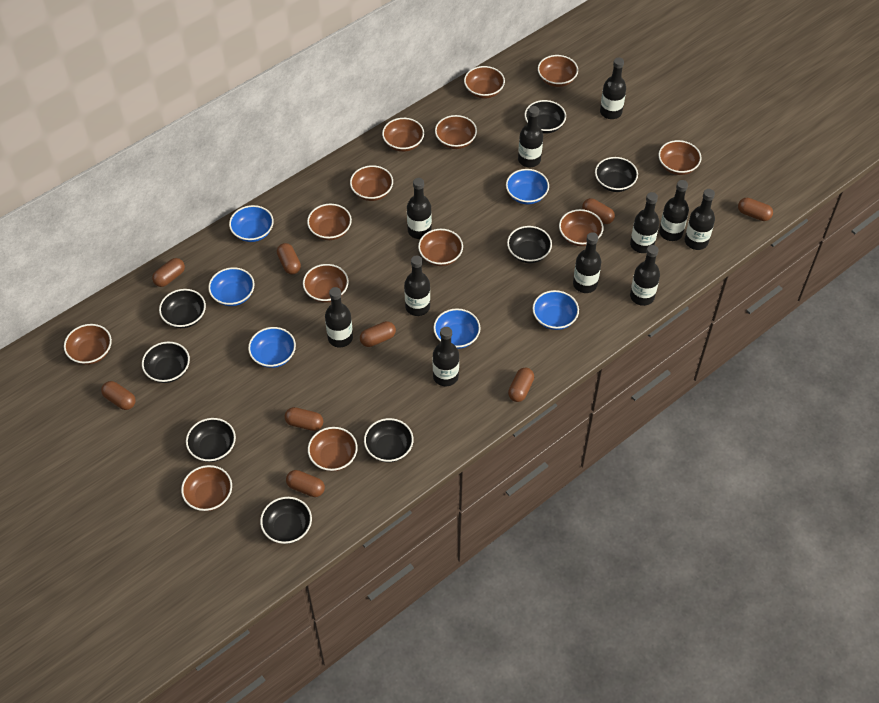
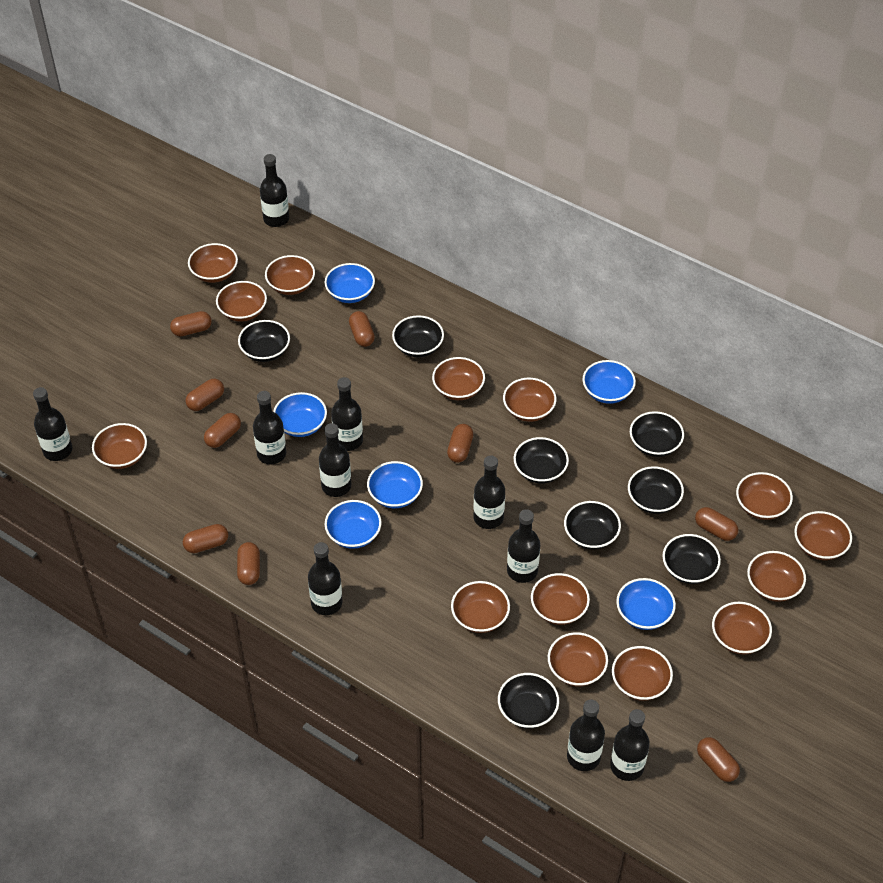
black bottle: [325,287,353,347] [404,256,430,316] [407,178,432,239] [433,327,459,386] [518,106,543,167] [573,232,601,293] [600,58,626,119] [630,192,659,253] [630,245,660,306] [659,180,689,241] [685,189,715,250] = 11 -> [33,387,72,461] [253,391,286,464] [260,154,289,227] [308,542,343,615] [319,423,351,497] [331,377,363,451] [474,455,505,529] [507,509,540,583] [567,700,605,771] [610,709,650,781] = 10
brown bowl: [64,324,112,365] [181,465,232,511] [303,264,349,303] [307,204,352,240] [308,427,358,471] [350,165,393,201] [382,118,424,152] [418,229,463,266] [435,115,477,149] [464,66,505,99] [538,55,578,87] [559,209,604,246] [658,140,702,175] = 13 -> [92,423,147,469] [188,243,238,283] [216,281,267,322] [265,255,315,295] [432,357,485,400] [451,581,510,633] [503,378,557,422] [531,573,590,625] [548,632,608,686] [612,646,673,701] [712,602,772,654] [736,472,793,520] [747,551,806,602] [794,511,852,560] = 14

